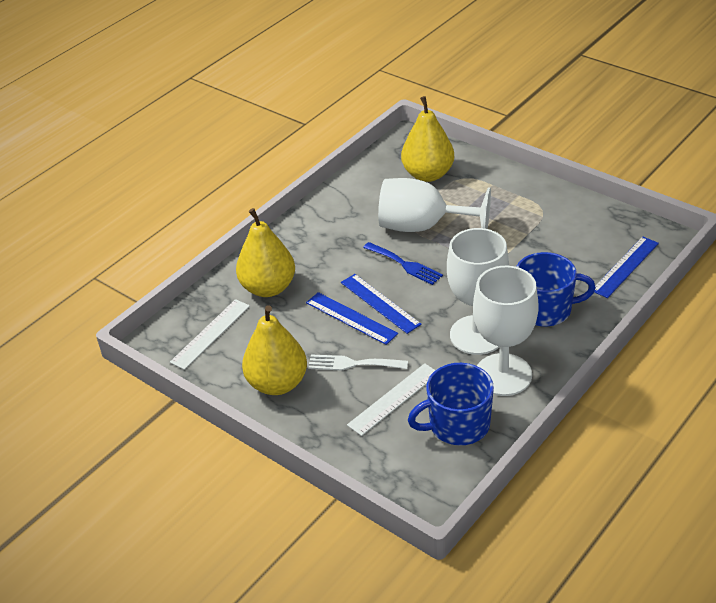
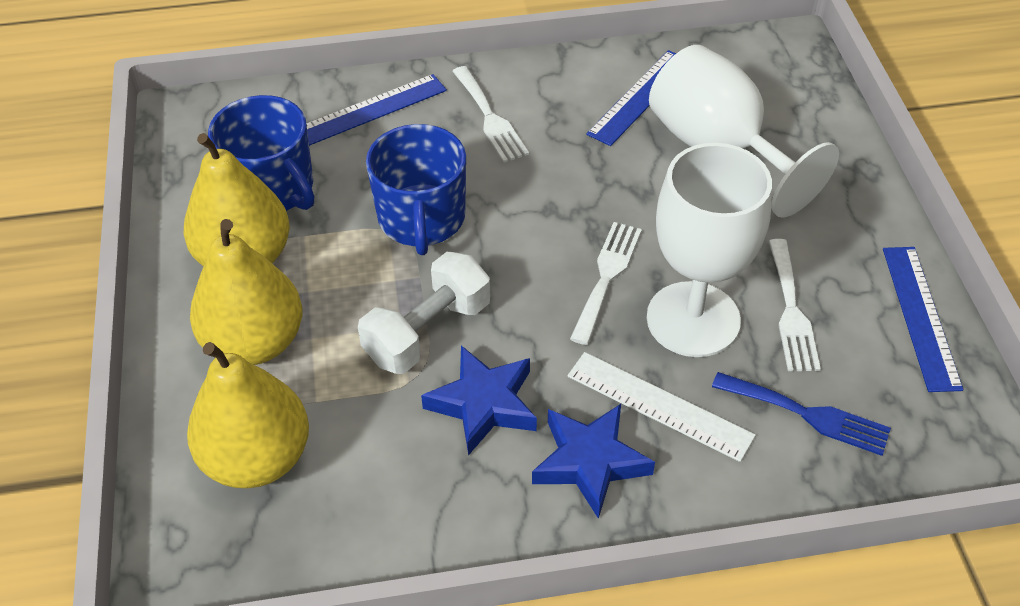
blue star: none = 0 -> [421,345,537,456] [532,404,655,519] = 2
white dumbbell: none = 0 -> [358,252,490,374] = 1
white fork: [308,355,408,371] = 1 -> [452,66,529,162] [570,222,642,345] [769,239,821,371] = 3
white goblet: [378,178,491,232] [447,228,509,355] [473,266,539,396] = 3 -> [647,143,772,357] [649,45,839,218] = 2
white ruler: [170,299,250,370] [347,363,435,436] = 2 -> [567,352,756,462] = 1

